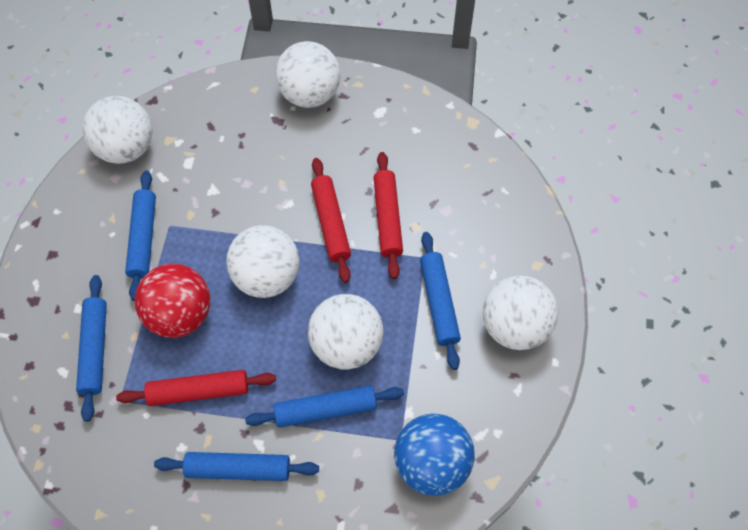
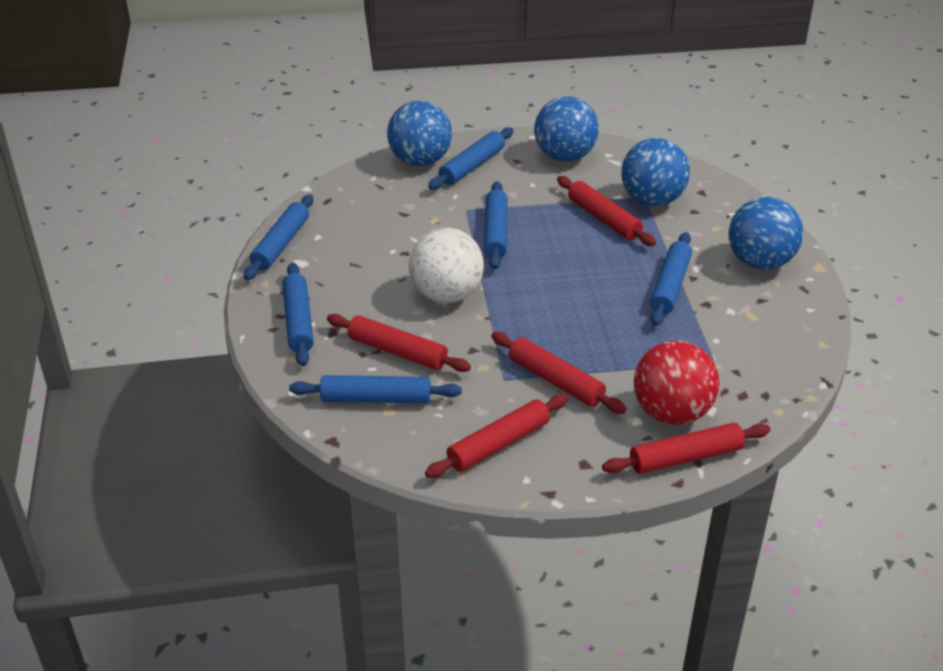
blue ball: [394,414,475,496] = 1 -> [387,101,452,166] [534,96,599,161] [621,138,690,206] [729,197,803,270] = 4
blue rolling pin: [76,275,107,422] [125,171,156,301] [154,452,319,481] [245,385,404,428] [420,232,461,370] = 5 -> [244,194,313,280] [282,263,314,366] [289,375,462,403] [428,127,514,190] [484,181,508,269] [650,232,692,326] = 6
red rolling pin: [116,370,276,406] [311,158,351,283] [373,152,403,279] = 3 -> [327,314,471,372] [425,394,569,478] [491,332,626,414] [557,176,656,246] [602,423,770,474] = 5
white ball: [83,96,153,164] [226,225,299,298] [275,41,340,108] [308,294,383,370] [483,275,558,350] = 5 -> [409,228,484,303] = 1

